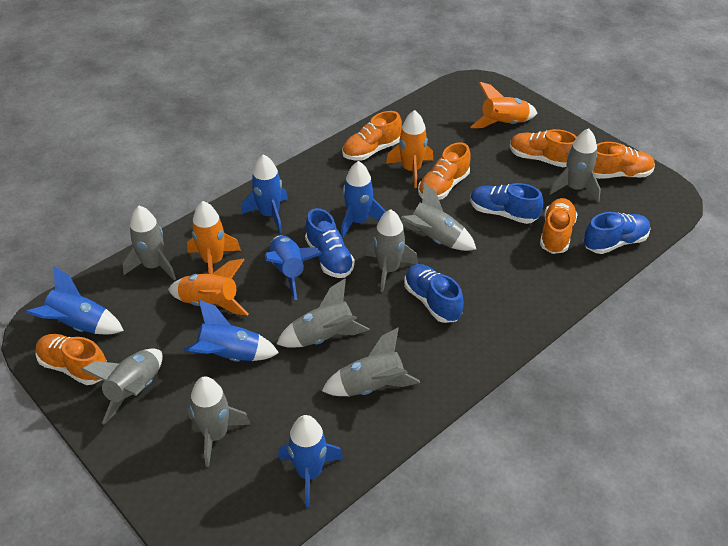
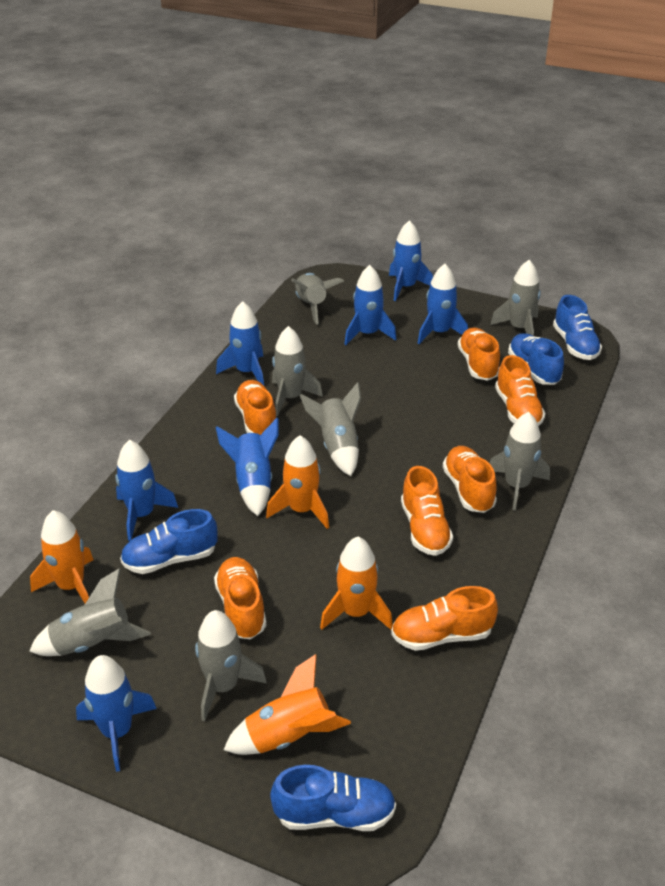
blue rocket: [26,266,124,334] [184,299,279,361] [241,154,288,233] [265,236,322,300] [278,415,343,507] [341,161,386,239] = 6 -> [76,655,157,772] [115,440,178,541] [216,301,264,385] [216,418,279,516] [344,265,397,345] [389,220,433,301] [418,264,468,344] = 7
grey rocket: [81,349,163,424] [122,206,176,281] [188,376,251,467] [276,279,369,348] [322,328,420,396] [366,209,418,292] [401,182,476,251] [549,128,601,202] = 8 -> [29,569,151,656] [195,610,267,722] [272,326,323,417] [291,273,344,325] [300,382,361,476] [489,412,550,511] [490,260,541,336] = 7
orange shoe: [35,334,107,385] [342,111,402,161] [418,142,470,200] [510,129,577,167] [540,198,578,254] [593,142,655,179] = 6 -> [214,557,266,639] [234,380,276,435] [391,586,498,651] [401,466,453,556] [443,446,497,513] [457,328,500,380] [495,355,546,426] = 7

